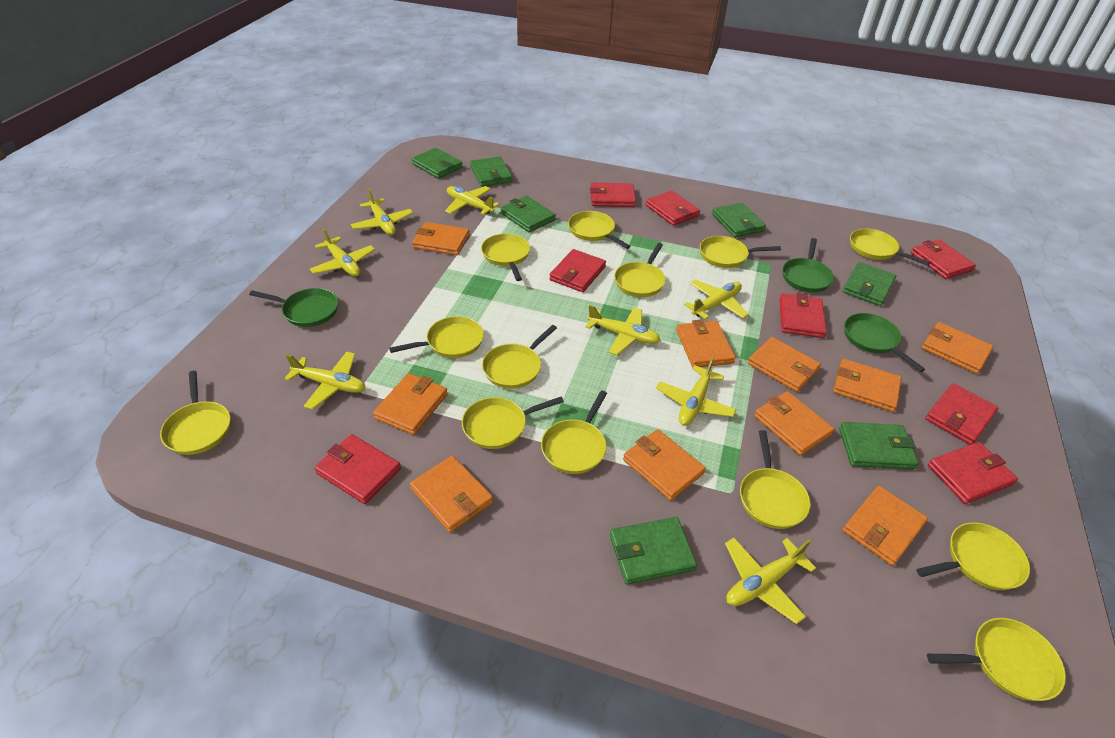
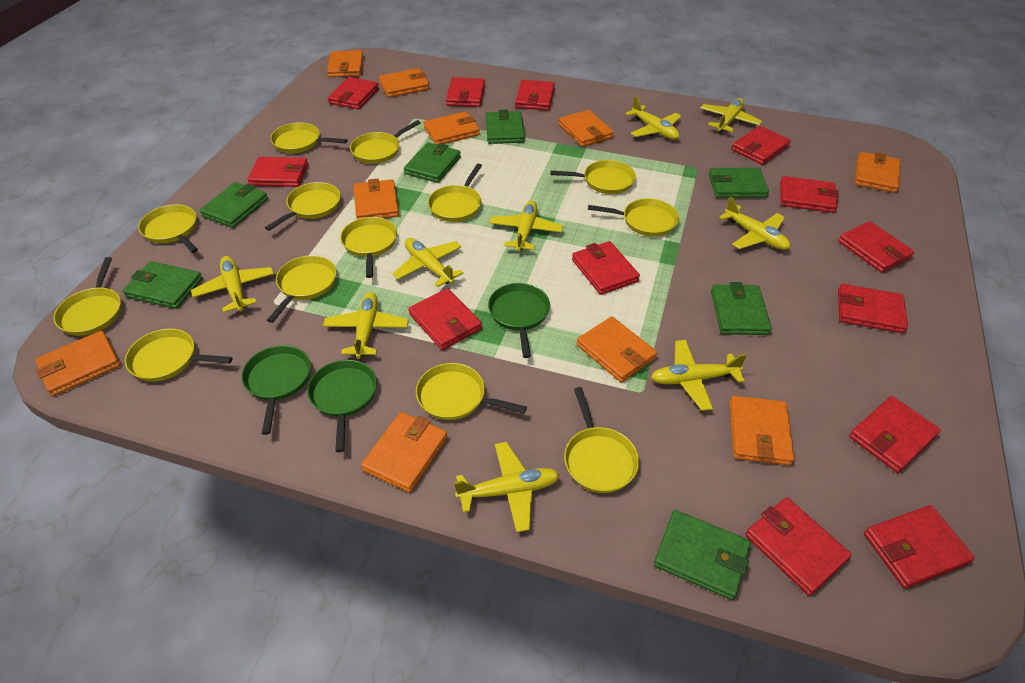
red wallet: [314,434,401,504] [549,249,606,292] [590,182,636,207] [645,190,700,226] [779,293,827,338] [911,239,976,279] [925,383,998,445] [928,442,1018,504] = 8 -> [248,157,308,187] [328,77,379,110] [408,288,482,350] [446,77,485,107] [515,80,555,110] [572,241,640,295] [731,126,791,165] [745,497,852,596] [780,176,839,213] [838,221,915,273] [838,284,908,333] [849,396,941,473] [864,505,975,589] = 13
yellow plane: [284,352,366,410] [310,228,375,276] [351,189,413,235] [445,186,500,215] [585,305,660,355] [656,357,736,426] [684,279,749,320] [725,538,816,624] = 8 -> [191,256,274,313] [323,292,409,359] [392,238,464,287] [454,442,560,532] [489,200,563,251] [625,96,681,140] [651,340,747,411] [700,98,762,133] [719,197,790,250] = 9

